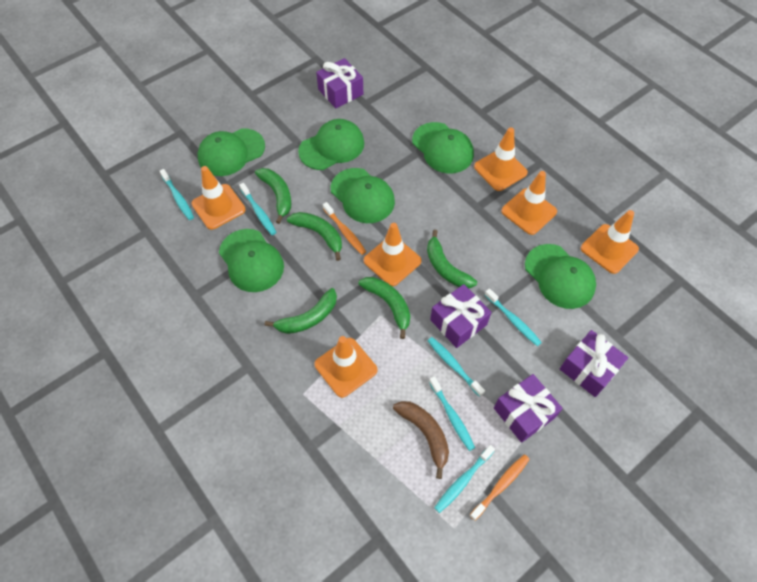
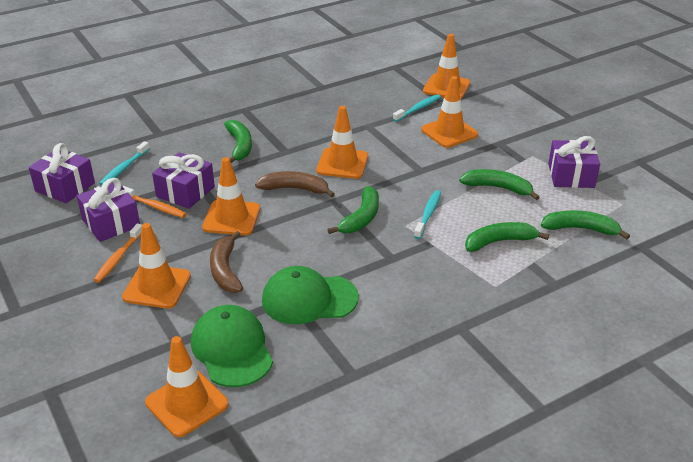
brown banana: [393,401,449,479] = 1 -> [210,231,243,293] [255,171,335,197] = 2
green cap: [198,128,265,176] [219,229,284,292] [298,119,364,170] [331,168,395,223] [412,122,474,173] [525,244,596,309] = 6 -> [191,305,273,387] [262,266,359,324] = 2
turquoise toothbrush: [160,169,194,220] [239,183,277,235] [428,337,485,397] [429,376,475,451] [434,445,495,513] [485,288,542,346] = 6 -> [99,141,150,186] [393,94,441,122] [414,190,441,239] = 3

